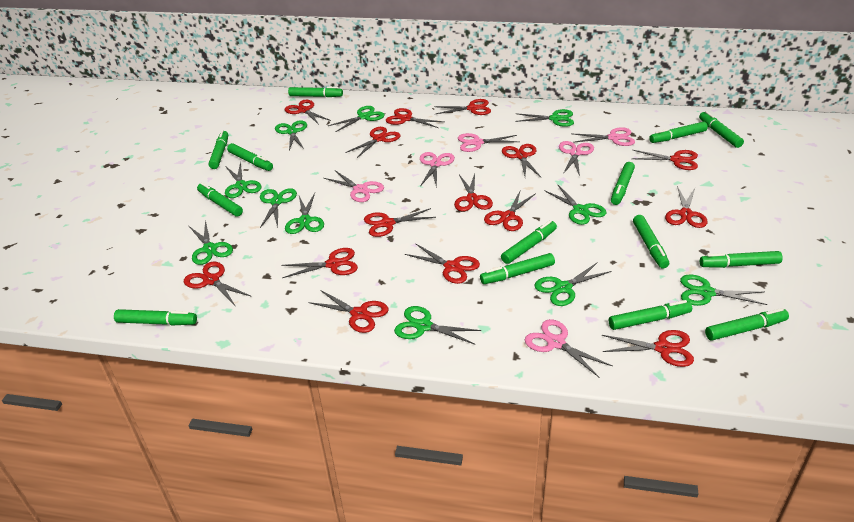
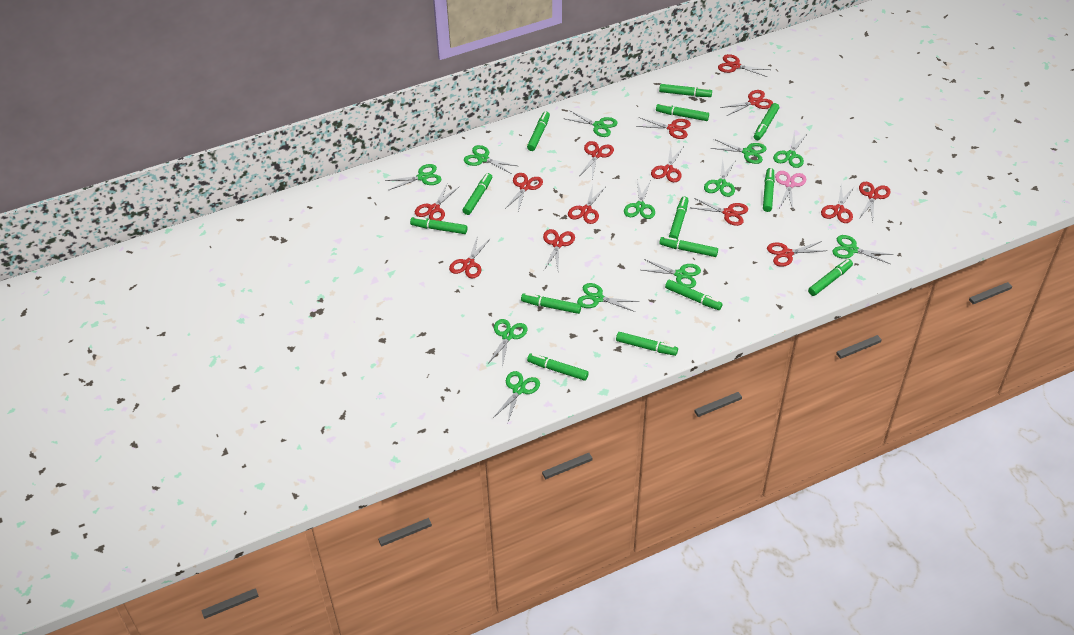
green scissors: [189,220,233,265] [225,161,262,198] [260,188,297,228] [275,120,307,151] [285,193,324,234] [328,106,385,132] [394,306,482,345] [515,109,574,127] [534,262,611,306] [544,184,606,225] [680,274,767,306] = 11 -> [385,164,442,190] [464,145,517,174] [487,319,527,367] [493,371,540,422] [563,110,618,137] [577,283,639,312] [624,180,655,219] [642,259,701,288] [704,159,736,197] [710,139,767,164] [773,131,808,168] [832,235,893,264] = 12
pink scissors: [324,170,384,202] [420,152,455,188] [458,133,519,152] [525,319,612,378] [559,141,594,176] [573,127,635,146] = 6 -> [775,171,806,209] = 1
red scissors: [184,262,250,305] [281,248,358,278] [285,100,331,125] [308,290,389,333] [345,127,400,158] [364,208,436,237] [386,108,444,128] [405,243,480,284] [434,99,491,115] [454,174,493,211] [484,191,536,231] [502,144,541,177] [602,330,694,367] [631,150,698,170] [665,186,707,228] = 15 -> [415,184,459,221] [449,235,491,278] [505,173,543,211] [543,229,575,270] [568,185,605,224] [579,141,614,179] [636,117,691,139] [651,146,683,182] [693,198,748,226] [718,54,770,77] [720,90,773,116] [767,241,828,267] [821,185,855,223] [859,182,891,221] = 14

